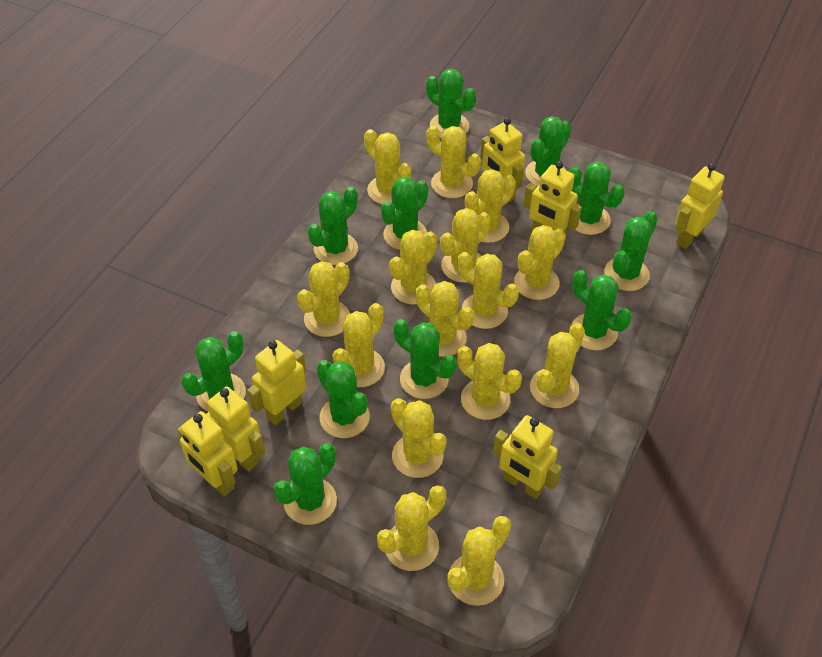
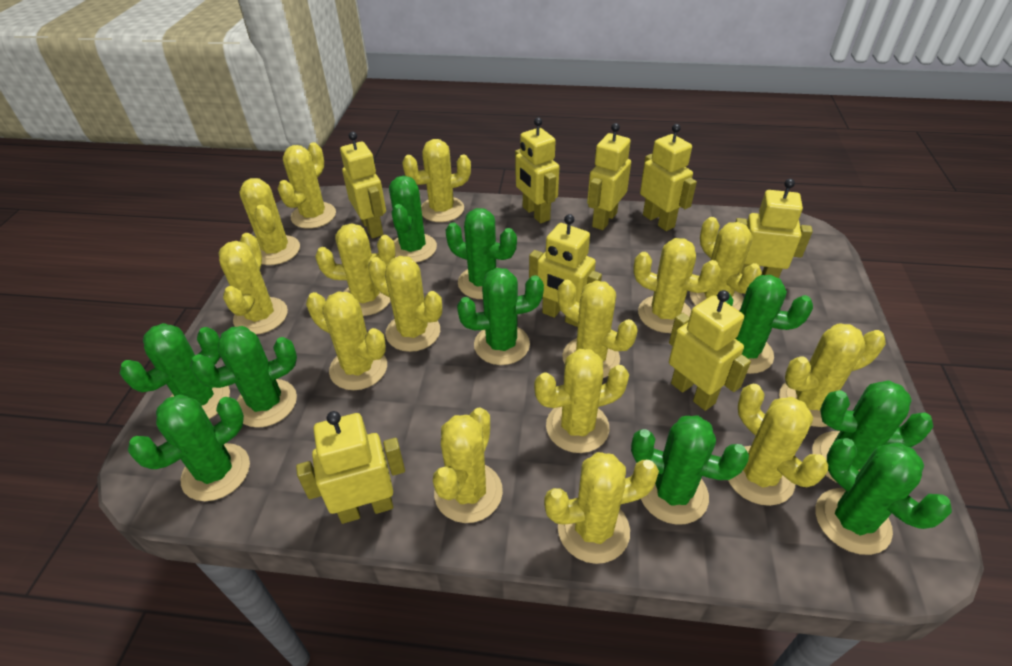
green cactus: [181,331,246,412] [274,443,337,525] [308,187,358,265] [317,360,370,438] [381,177,428,250] [394,319,457,399] [426,69,476,138] [525,116,571,186] [569,162,625,235] [571,270,632,350] [604,211,658,291] = 11 -> [119,323,230,419] [128,394,250,501] [190,326,297,428] [389,176,437,263] [446,208,517,299] [457,268,544,365] [631,415,749,525] [725,275,813,374] [812,380,934,483] [815,438,952,555] = 10
yellow robot: [177,411,238,496] [206,387,265,471] [247,340,306,425] [480,117,525,203] [493,415,562,499] [523,161,582,238] [675,163,725,249] = 7 -> [296,411,405,524] [340,132,386,238] [515,117,559,223] [529,214,602,327] [587,123,631,230] [640,124,697,231] [669,290,751,411] [736,179,813,278] = 8

